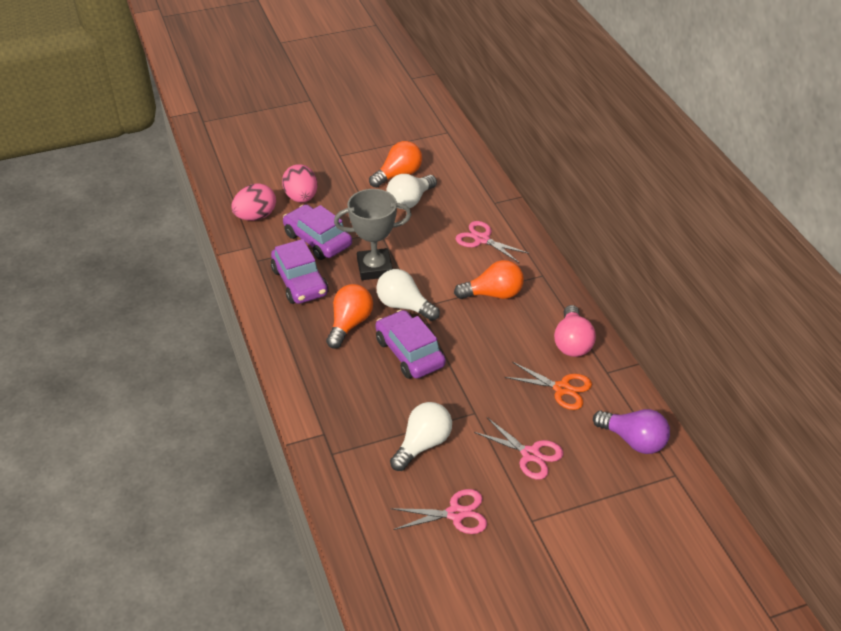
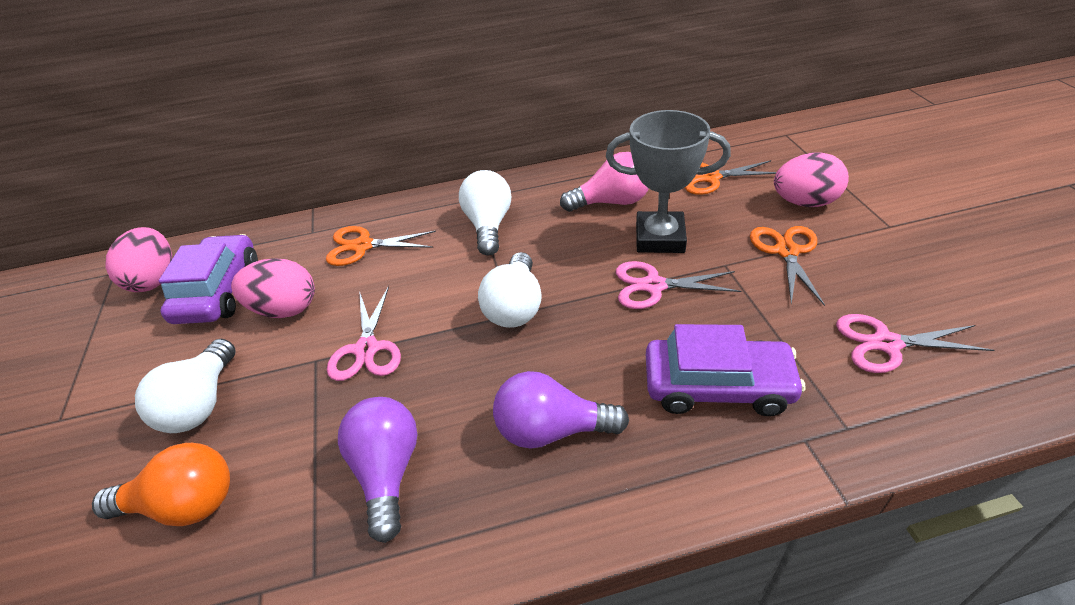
orange light bulb: [326,284,373,349] [369,141,422,188] [454,260,524,299] = 3 -> [92,443,230,526] = 1
orange scissors: [504,362,592,410] = 1 -> [326,226,436,266] [685,160,777,195] [750,226,825,306] = 3
pink egg: [231,183,276,221] [282,164,318,203] = 2 -> [105,227,172,292] [231,258,315,318] [774,152,849,207] = 3
purple car: [271,239,329,304] [283,204,352,260] [375,310,446,379] = 3 -> [159,234,258,324] [646,324,806,416] = 2
purple light bulb: [593,409,670,454] = 1 -> [338,397,417,543] [493,371,629,448] = 2

